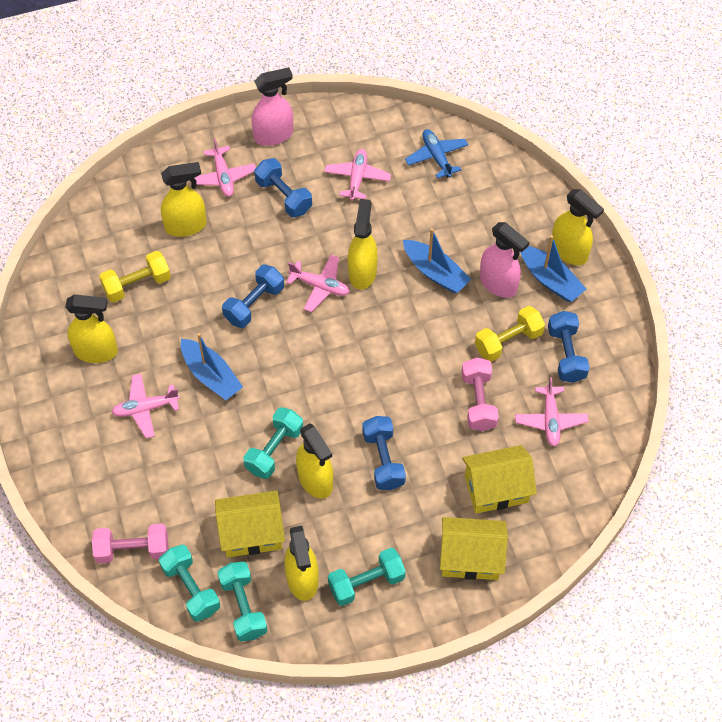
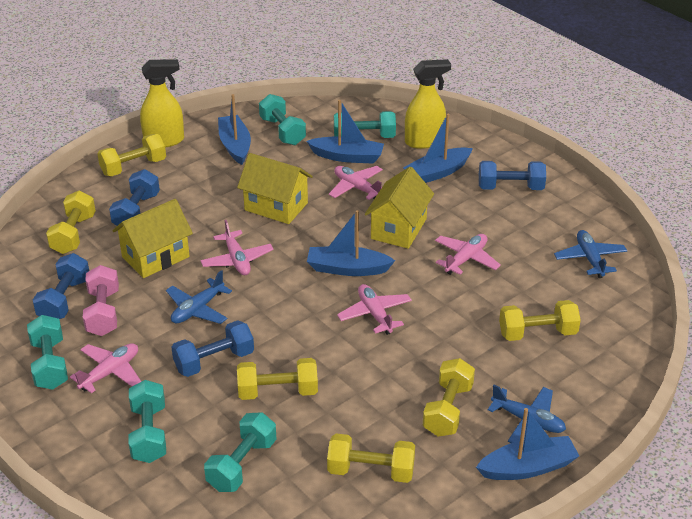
blue boat: [181,333,243,400] [403,228,471,293] [521,235,586,302] = 3 -> [218,94,251,165] [306,100,384,164] [307,210,395,276] [403,114,473,183] [476,408,579,480] = 5
blue plane: [405,129,468,179] = 1 -> [166,270,232,324] [488,385,566,443] [554,230,627,278] = 3
pink dumbbell: [92,524,169,564] [462,358,499,431] = 2 -> [83,265,119,336] = 1
pink spray bottle: [251,67,293,146] [480,222,529,298] = 2 -> none = 0
turquoise dumbbell: [159,545,220,622] [217,562,268,641] [243,407,303,479] [328,548,406,606] = 4 -> [27,315,68,390] [129,380,166,463] [204,412,276,492] [259,94,306,145] [334,111,396,138] = 5
yellow dumbbell: [99,251,171,303] [475,306,545,362] = 2 -> [46,191,96,254] [97,134,166,176] [237,358,318,400] [327,433,415,483] [423,358,475,437] [499,300,581,341] = 6
yellow spray bottle: [65,294,118,363] [161,162,207,237] [284,526,318,601] [296,423,333,499] [348,199,378,289] [551,189,604,265] = 6 -> [140,59,184,148] [405,59,451,149] = 2

